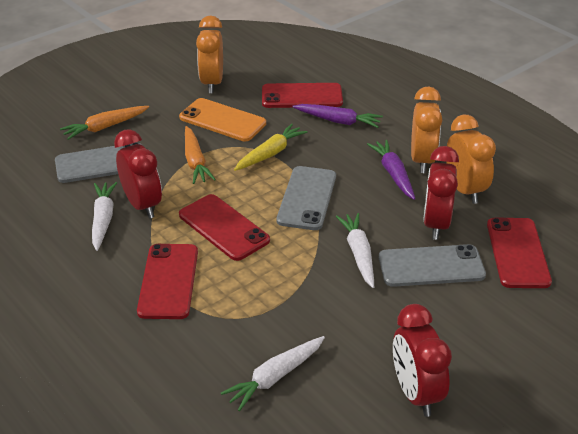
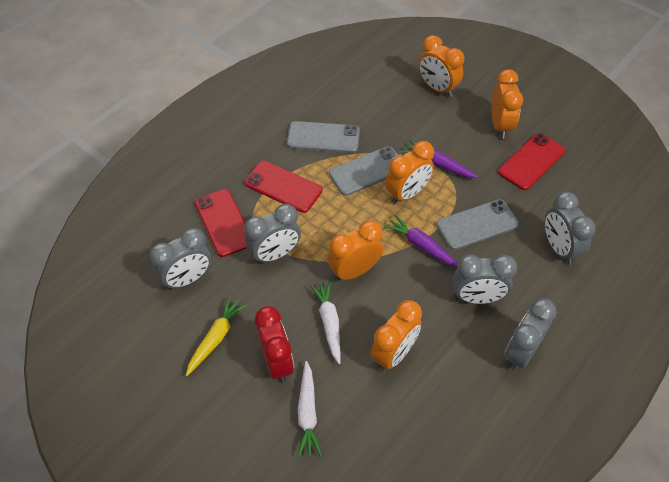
grey clock: none = 0 -> [150,228,211,290] [244,204,301,264] [453,255,517,304] [504,298,557,370] [545,192,596,265] = 5
orange carrot: [60,106,149,140] [185,126,216,184] = 2 -> none = 0
orange clock: [196,15,223,93] [411,86,442,173] [447,115,496,204] = 3 -> [328,220,383,281] [370,300,422,371] [385,141,434,204] [418,35,464,97] [491,69,523,139] = 5
orange phone: [179,98,266,141] = 1 -> none = 0
red clock: [114,129,162,219] [393,304,452,417] [423,146,459,240] = 3 -> [255,306,294,383] = 1
red phone: [137,244,198,319] [179,194,270,261] [262,83,343,108] [487,218,552,288] = 4 -> [195,189,247,257] [244,160,322,213] [498,133,565,190] = 3
white carrot: [92,182,117,251] [221,336,325,411] [336,213,374,288] = 3 -> [298,361,322,457] [310,281,341,364] = 2

